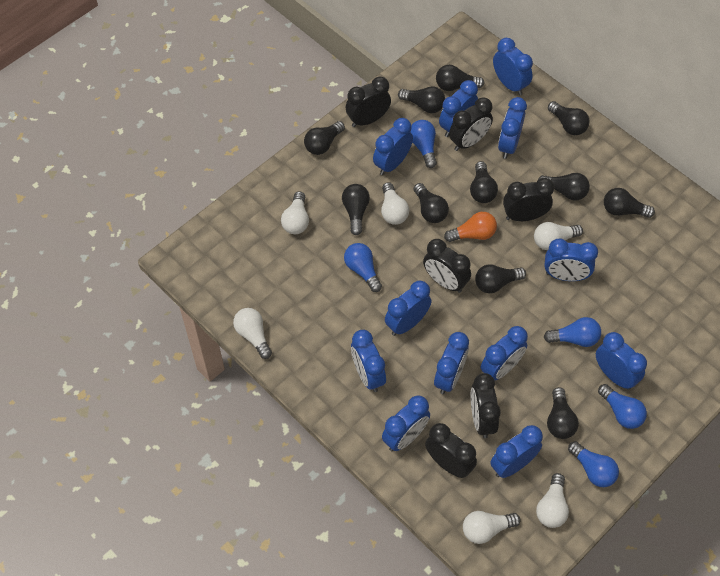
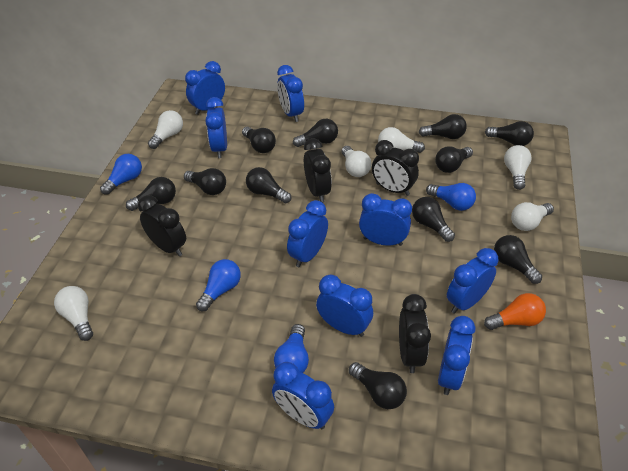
black clock: [346,77,391,127] [423,239,471,293] [425,423,477,478] [449,97,493,151] [471,373,501,438] [503,178,554,221] = 6 -> [138,195,186,256] [304,138,332,203] [372,140,419,196] [399,294,431,373] = 4
blue clock: [351,330,386,392] [373,118,413,175] [382,395,430,451] [385,281,431,336] [434,332,469,394] [439,80,478,137] [481,326,528,380] [490,425,543,478] [493,38,533,95] [498,97,527,159] [544,239,598,281] [596,332,647,390] = 12 -> [185,61,225,115] [205,97,227,158] [272,362,334,429] [277,65,304,122] [287,200,328,267] [316,275,373,337] [359,193,412,246] [438,316,475,395] [447,248,499,314] = 9
blue light bulb: [344,243,382,292] [411,120,437,168] [544,317,601,347] [568,441,619,487] [598,384,647,429] = 5 -> [100,154,142,195] [196,259,241,311] [274,324,309,373] [426,183,476,211] = 4

